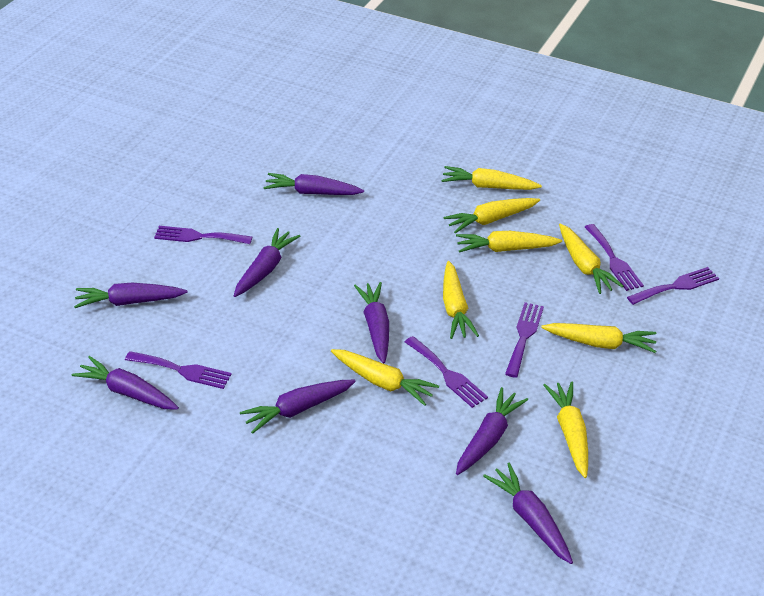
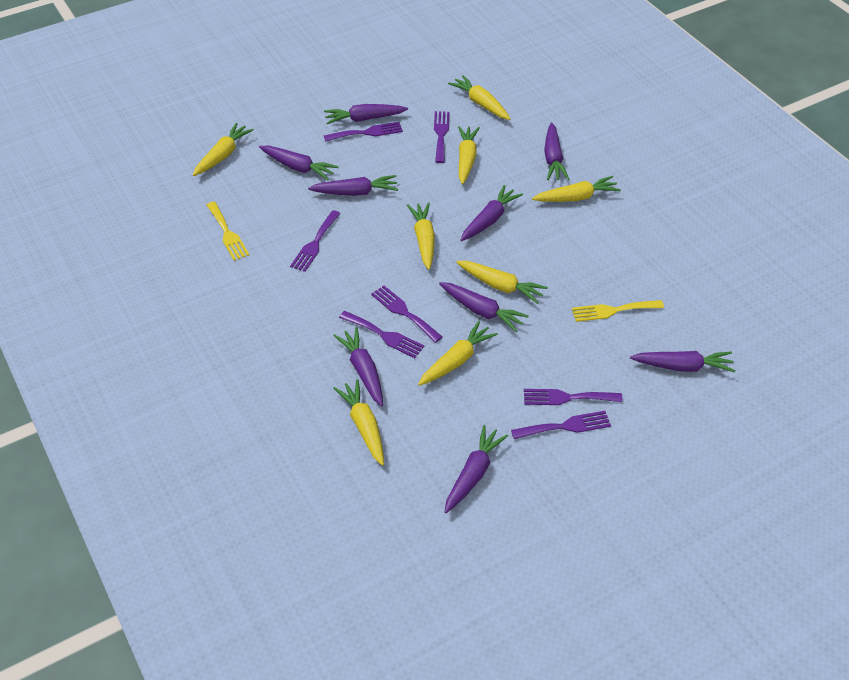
purple carrot: [72,356,179,410] [74,283,188,308] [234,228,300,297] [240,380,356,434] [263,173,364,195] [354,282,389,364] [456,387,528,475] [483,463,573,564] = 8 -> [259,146,339,180] [308,175,398,196] [324,104,408,124] [333,327,383,406] [439,282,529,332] [445,425,508,513] [461,185,523,241] [544,122,569,180] [630,351,735,372] = 9
purple fork: [125,351,232,389] [154,226,252,244] [405,336,488,408] [505,302,544,378] [585,224,644,291] [627,267,719,305] = 6 -> [290,210,341,272] [324,122,403,142] [339,311,424,358] [371,286,442,343] [434,111,449,163] [511,411,611,439] [524,389,622,405] = 7
yellow fork: none = 0 -> [207,202,249,261] [572,300,664,322] = 2

